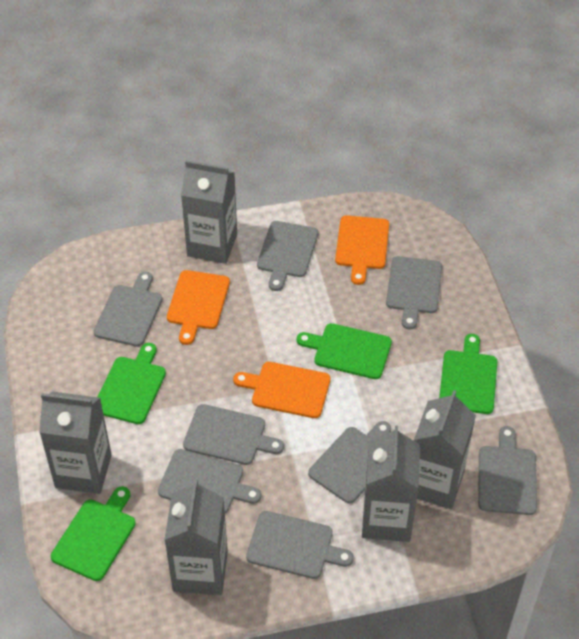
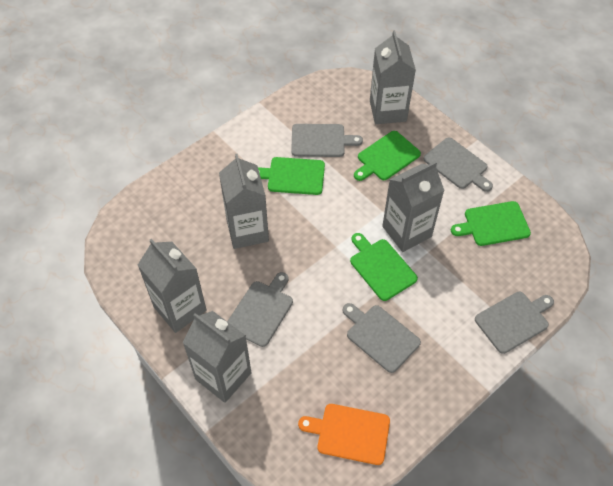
grey cutting board: [93,272,162,347] [158,449,261,513] [183,404,284,465] [246,511,354,579] [257,221,318,291] [308,421,391,503] [386,256,442,329] [478,426,537,515] = 8 -> [227,272,293,347] [291,124,363,157] [342,303,421,373] [424,138,493,192] [475,292,554,354] = 5
orange cutting board: [167,270,230,345] [233,362,331,418] [335,215,389,285] = 3 -> [298,404,390,465] = 1

